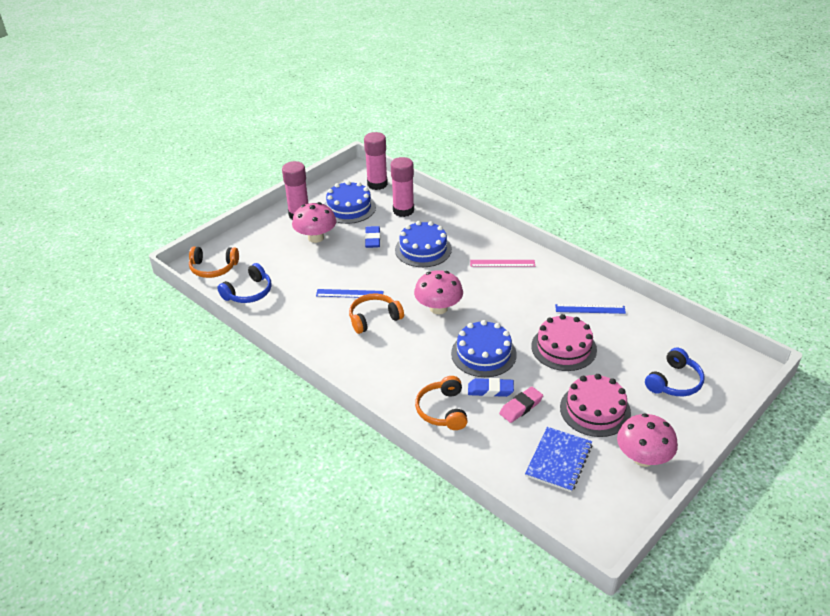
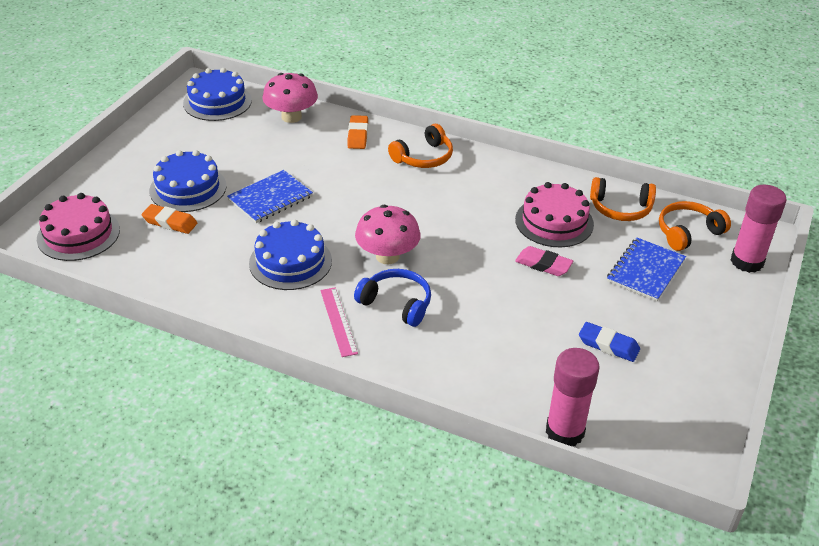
blue eraser: [365,226,380,248] [468,378,514,397] = 2 -> [579,322,640,362] = 1
blue headphones: [217,263,272,303] [645,348,705,396] = 2 -> [354,269,431,327] = 1
blue notebook: [525,427,593,492] = 1 -> [227,170,313,223] [607,238,686,302] = 2
blue ruler: [316,289,384,298] [555,304,626,314] = 2 -> none = 0
orange eraser: none = 0 -> [141,204,197,234] [347,115,368,149] = 2
pink glue stick: [282,161,308,220] [364,132,388,190] [391,157,414,217] = 3 -> [546,348,600,446] [731,185,787,273] = 2
pink mushroom: [292,202,336,243] [414,270,463,314] [617,413,678,467] = 3 -> [262,73,318,123] [355,205,421,264] = 2

